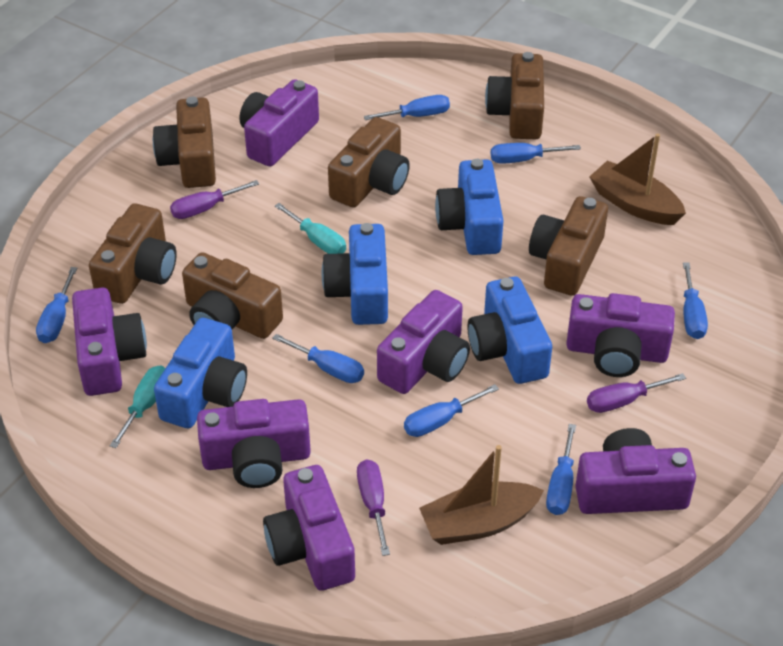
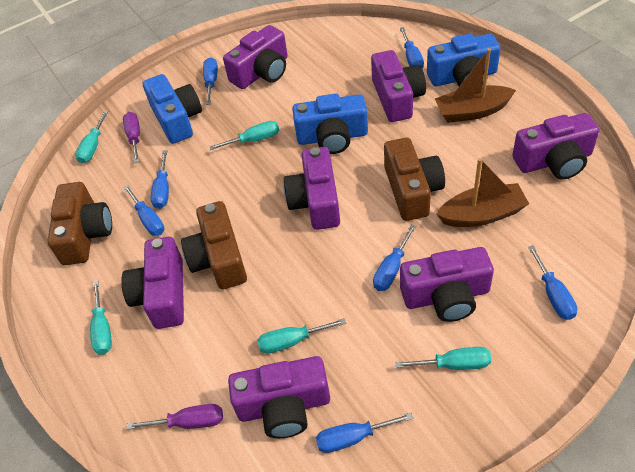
blue camera: [154,318,247,428] [322,223,388,325] [435,159,504,255] [467,276,552,384] = 4 -> [143,74,202,144] [292,94,368,154] [427,34,500,86] = 3
brown camera: [89,203,177,304] [153,97,216,188] [182,252,283,339] [328,117,410,208] [485,52,544,139] [529,196,608,296] = 6 -> [47,182,112,265] [181,201,247,289] [384,138,445,221] = 3
purple screwdriver: [170,180,259,219] [357,459,390,556] [587,373,686,413] = 3 -> [123,112,140,163] [127,404,223,430] = 2
turquoise screwdriver: [110,365,165,448] [275,203,346,254] = 2 -> [75,111,108,163] [90,281,112,355] [209,121,279,150] [257,318,346,354] [395,347,491,370] = 5

